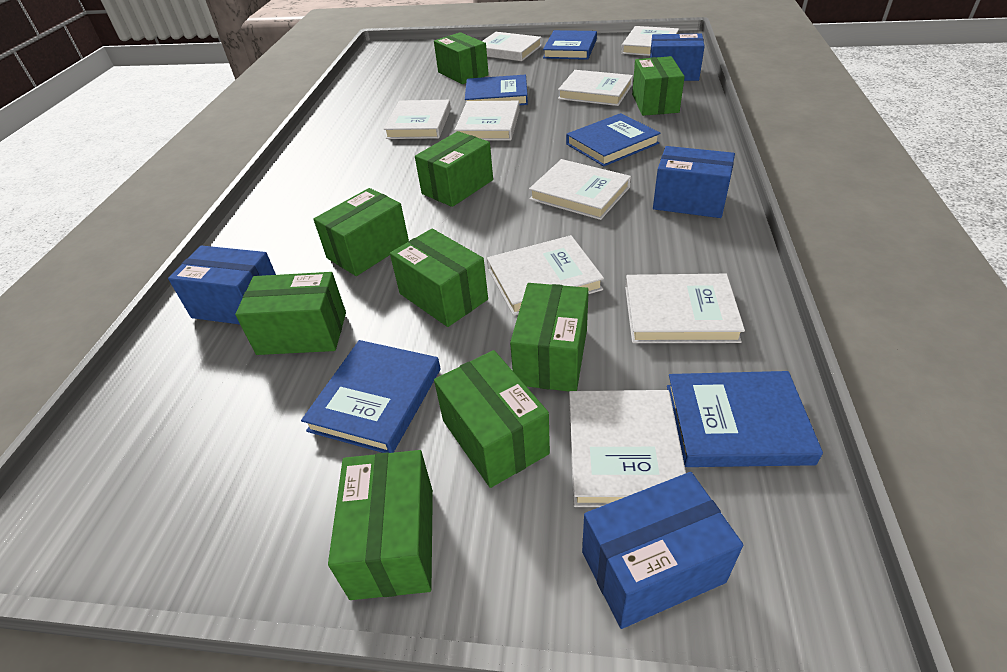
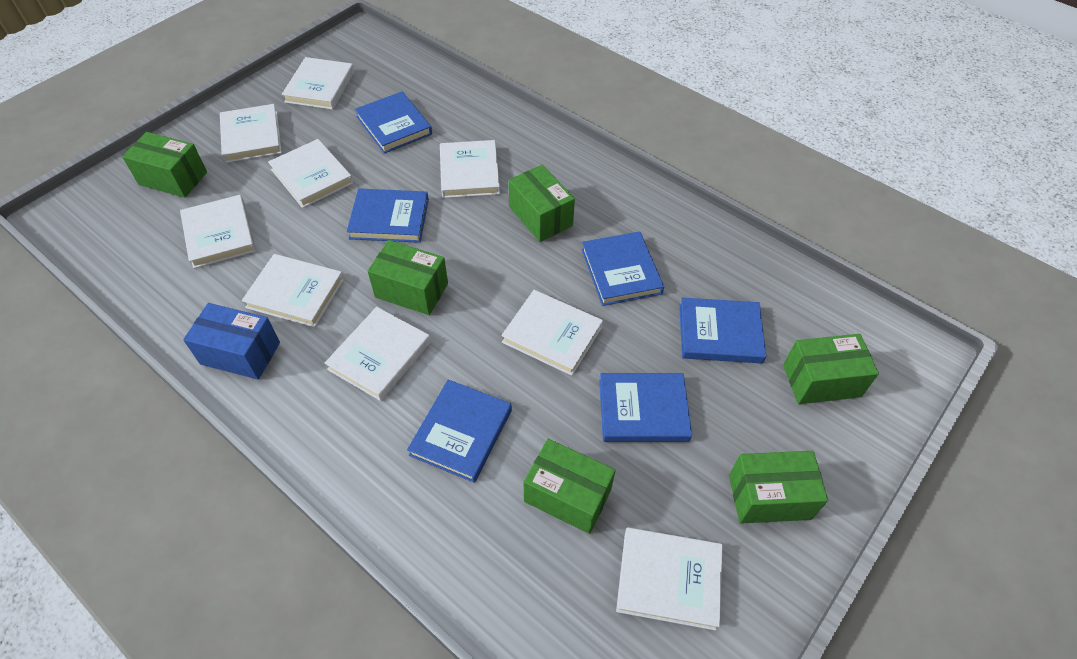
blue book: [301,340,441,453] [465,75,528,105] [543,30,597,60] [566,113,660,166] [667,371,823,467] = 5 -> [347,189,429,243] [355,91,432,154] [407,379,512,483] [581,231,664,306] [599,373,692,442] [679,298,766,363] = 6
blue box: [168,245,276,325] [582,472,743,629] [650,34,705,81] [653,146,735,218] = 4 -> [183,303,280,379] = 1
green box: [235,272,346,355] [313,188,409,276] [328,450,433,600] [390,228,488,327] [415,131,493,207] [434,32,489,84] [434,350,550,488] [510,283,589,392] [632,56,685,116] = 9 -> [122,132,207,198] [368,240,448,315] [509,165,575,242] [524,439,616,534] [729,451,828,524] [783,334,879,404] = 6

